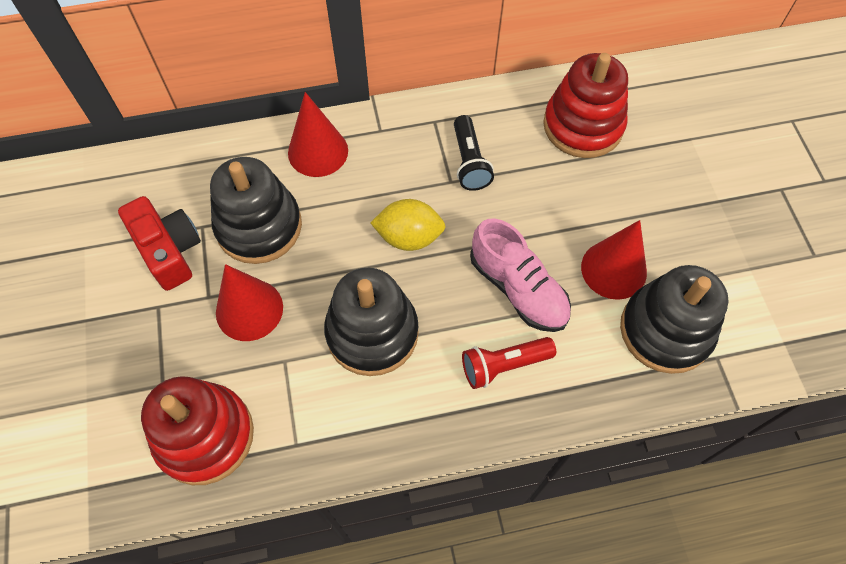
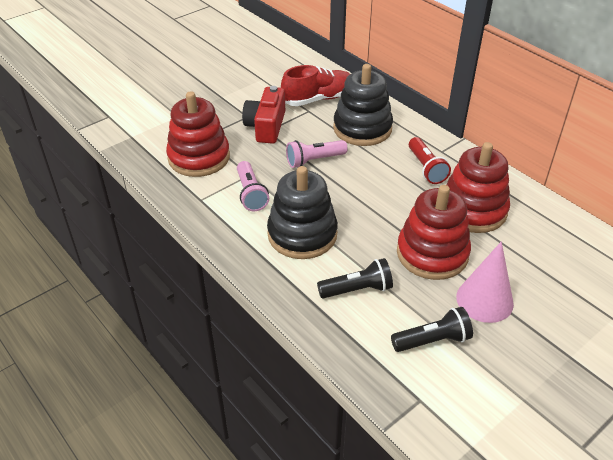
black flashlight: [454,115,494,191] = 1 -> [317,258,393,299] [391,307,473,352] = 2
black stacking toy: [210,157,302,264] [324,268,419,376] [620,265,728,374] = 3 -> [267,166,338,259] [333,64,393,146] = 2
pink cone: none = 0 -> [456,241,514,323] = 1
pink flashlight: none = 0 -> [237,161,269,211] [286,140,348,168] = 2
pink shoe: [470,218,571,332] = 1 -> none = 0
red cone: [216,264,283,341] [288,92,348,177] [581,220,647,300] = 3 -> none = 0
red shoe: none = 0 -> [281,65,350,106] = 1
red stacking toy: [141,376,254,485] [543,53,628,158] = 2 -> [166,91,230,177] [397,185,471,280] [447,142,510,233] = 3
yellow lemon: [370,199,446,251] = 1 -> none = 0

